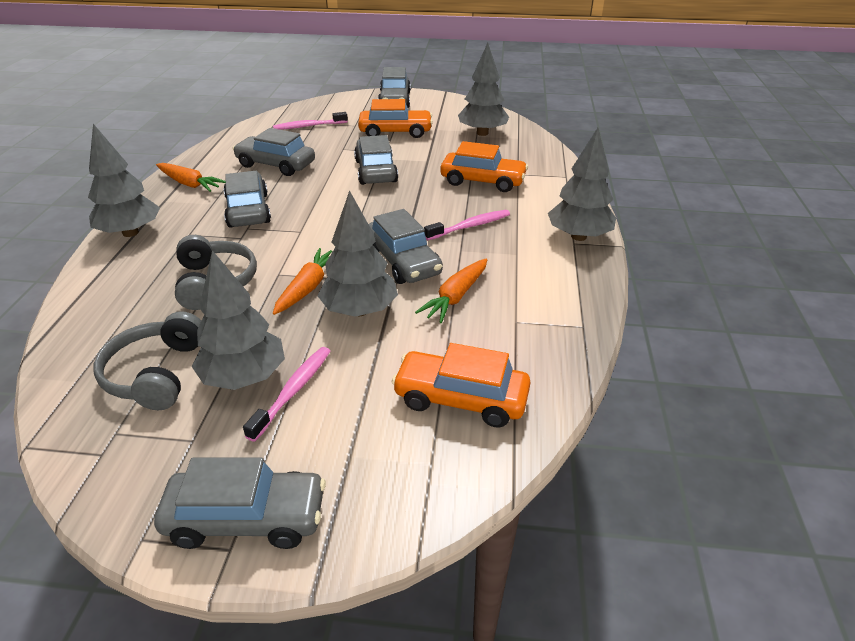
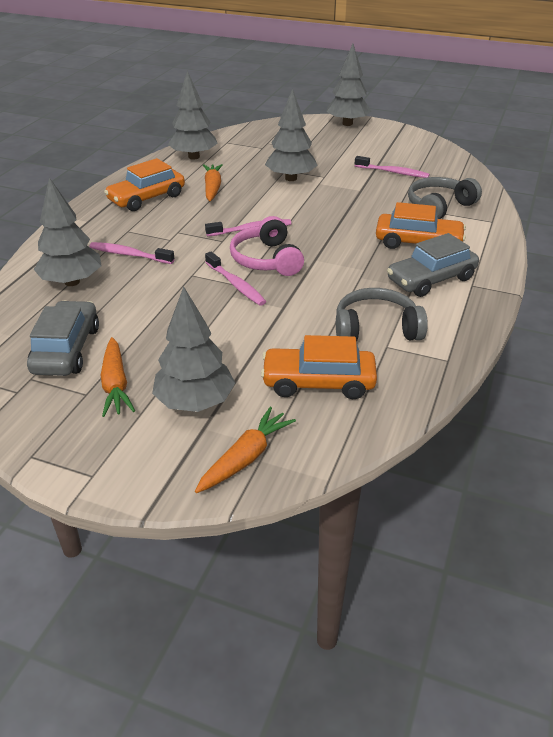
grey car: [154,457,326,549] [224,171,271,228] [233,128,315,176] [354,135,398,185] [369,209,443,284] [378,67,411,108] = 6 -> [27,301,99,376] [387,233,479,297] = 2
pink headphones: none = 0 -> [230,216,304,276] = 1
pink toothbrush: [243,347,330,442] [273,112,348,130] [424,210,510,240] = 3 -> [90,242,175,264] [205,219,291,236] [205,252,266,306] [355,156,430,178] = 4

